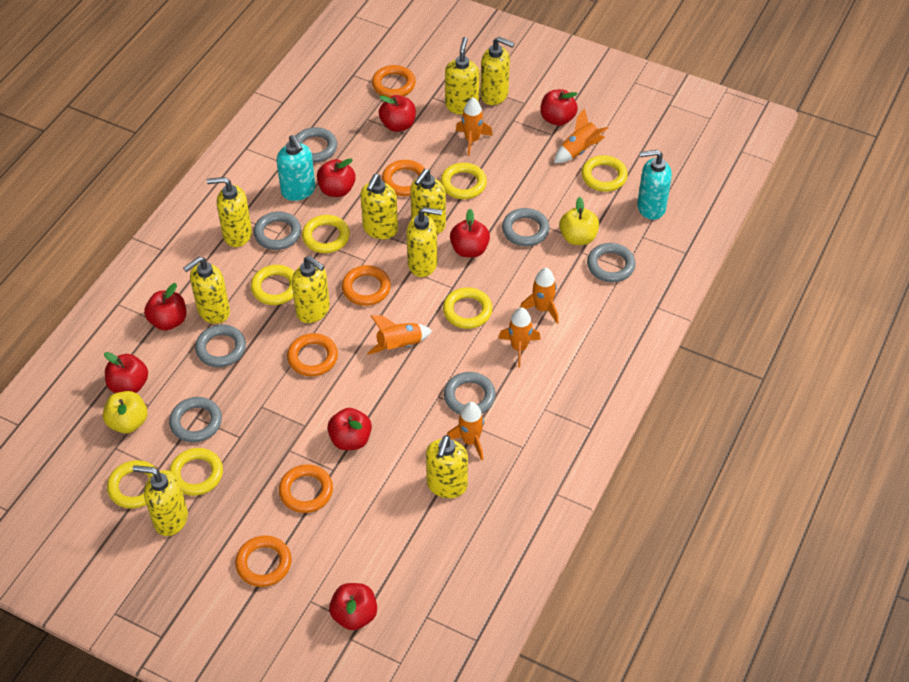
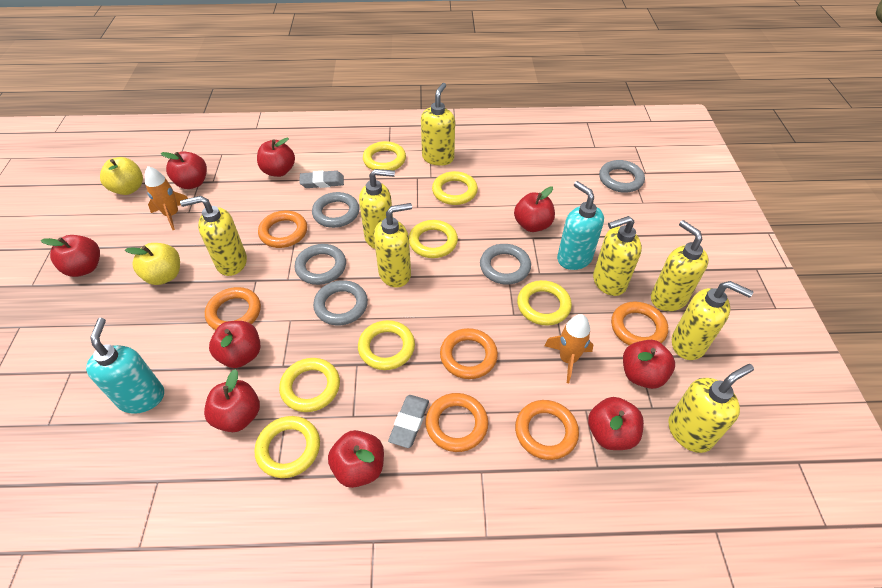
grey eraser: none = 0 -> [299,171,344,188] [388,395,429,448] = 2
grey ring: [169,397,222,443] [195,325,246,367] [253,212,301,250] [295,127,337,163] [444,372,496,415] [502,208,550,246] [587,243,636,283] = 7 -> [294,244,346,285] [312,192,359,228] [313,280,368,325] [480,244,531,285] [599,160,645,193] = 5
orange rocket: [367,315,432,355] [447,402,485,461] [456,98,493,156] [498,307,541,368] [520,268,559,324] [554,108,608,163] = 6 -> [145,166,188,230] [544,314,593,383] = 2
red apple: [104,352,148,393] [144,283,186,331] [317,158,356,197] [327,408,372,450] [329,583,377,630] [379,95,416,132] [450,209,490,257] [541,89,578,126] = 8 -> [41,235,100,277] [160,152,207,189] [204,369,260,432] [209,321,260,368] [257,138,295,177] [328,430,384,488] [514,187,555,232] [588,397,644,450] [623,340,675,389] = 9
yellow soap dispenser: [132,465,188,536] [183,257,230,324] [207,177,252,247] [292,256,330,323] [360,174,398,239] [407,207,442,277] [410,169,446,234] [426,435,468,498] [445,37,480,115] [480,37,514,105] = 10 -> [180,196,247,276] [359,169,395,249] [374,203,412,287] [421,83,455,166] [593,216,642,296] [651,220,709,311] [668,364,754,453] [672,281,753,360] = 8

